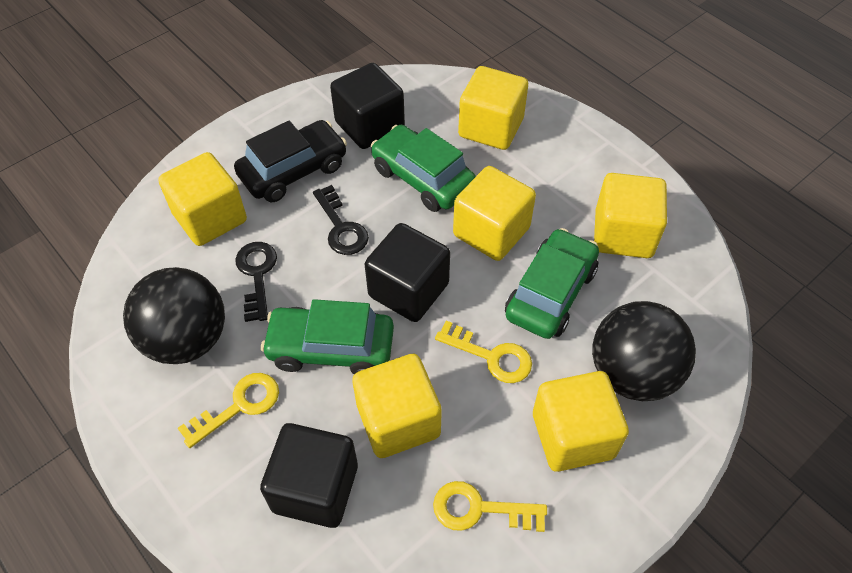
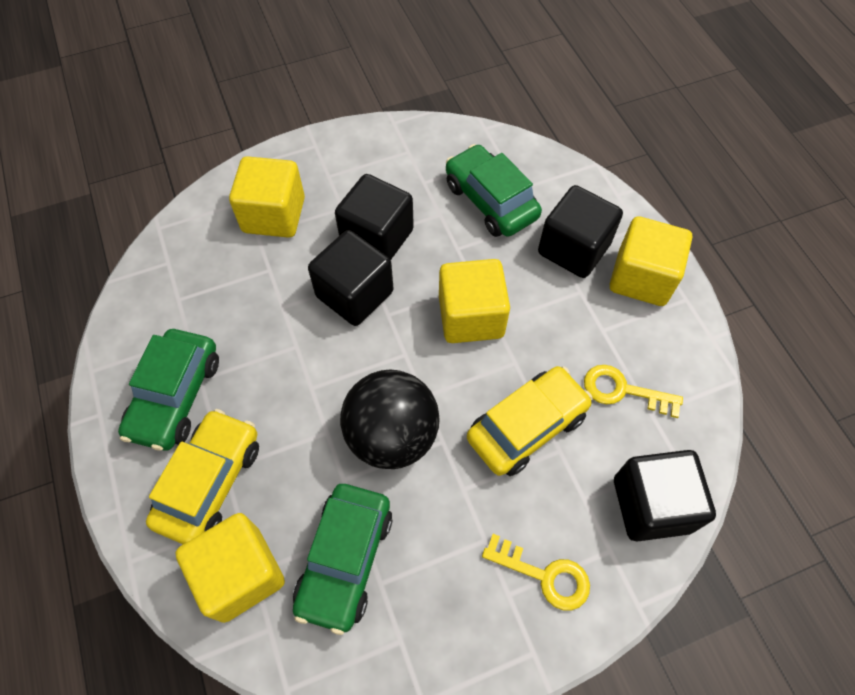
black ball: [123,267,225,364] [592,301,696,401] = 2 -> [340,369,440,469] = 1
black car: [234,120,347,202] = 1 -> none = 0
black cube: [260,423,358,528] [330,63,405,149] [365,223,450,322] = 3 -> [308,230,393,326] [335,174,414,260] [538,185,623,278] [614,450,716,541] = 4
black key: [235,242,277,322] [313,185,369,255] = 2 -> none = 0
yellow car: none = 0 -> [146,409,259,544] [467,366,593,476] = 2
yellow cube: [158,152,247,246] [352,354,442,458] [453,166,536,261] [458,66,528,150] [533,371,629,472] [594,173,667,258] = 6 -> [175,513,285,623] [229,156,305,238] [439,259,510,343] [610,216,692,306] = 4
yellow key: [178,373,279,448] [433,481,547,532] [435,321,532,383] = 3 -> [482,534,590,611] [584,365,683,418] = 2

